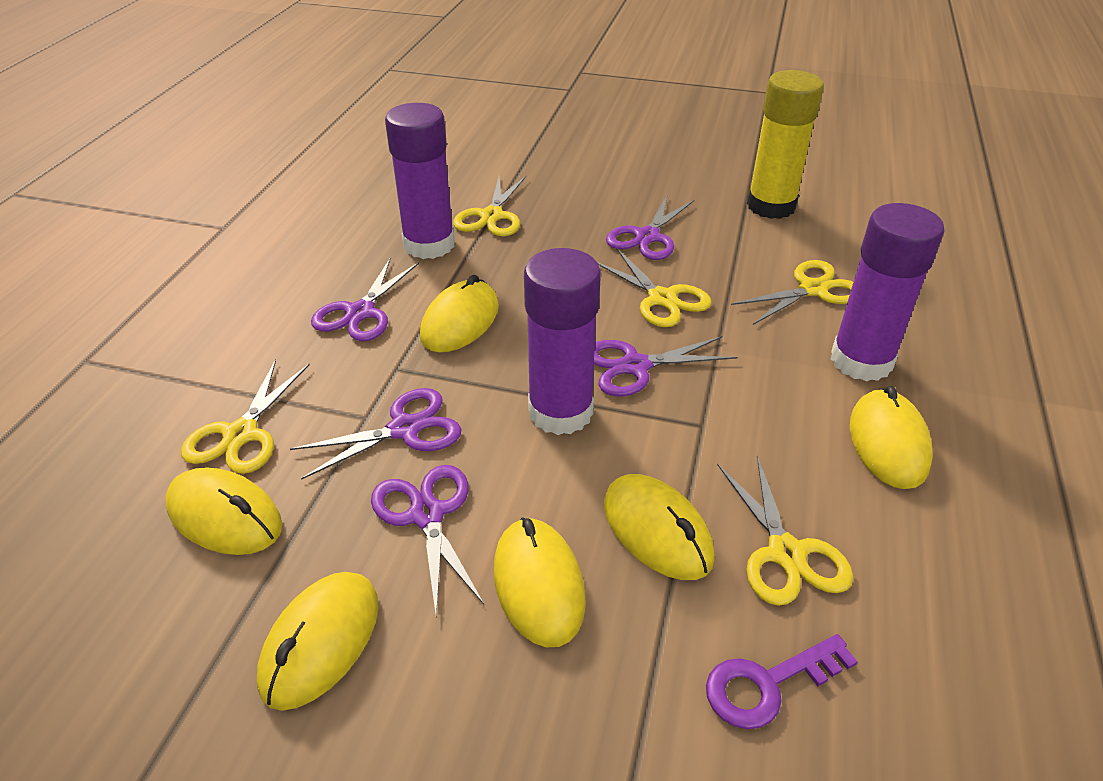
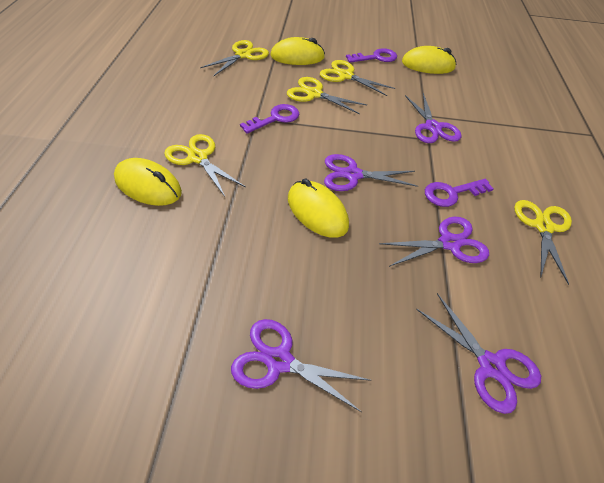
purple glue stick: [385,103,455,259] [524,248,601,435] [831,203,945,382] = 3 -> none = 0
purple key: [706,634,858,729] = 1 -> [240,104,299,134] [346,48,397,63] [425,179,494,207] = 3
yellow glue stick: [747,70,824,219] = 1 -> none = 0
yellow mouse: [165,468,282,555] [257,572,379,711] [420,275,499,352] [494,517,586,647] [604,474,715,580] [850,386,933,489] = 6 -> [114,158,182,206] [270,37,325,65] [288,179,349,238] [402,46,457,74] = 4

